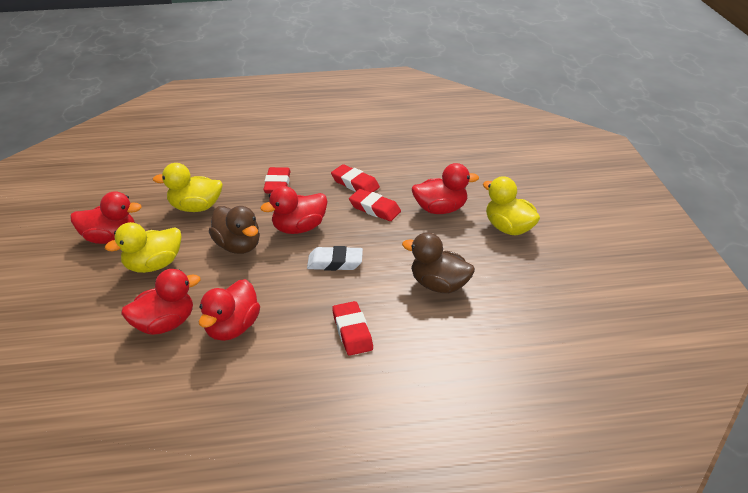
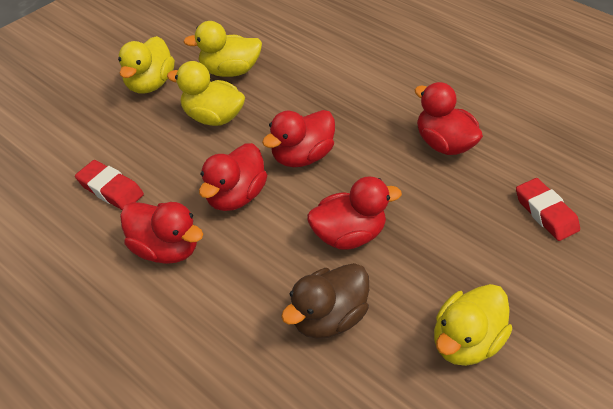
brown duck: [209,206,259,254] [402,232,475,293] = 2 -> [281,263,369,339] = 1
red eraser: [263,167,291,193] [331,164,380,192] [332,301,373,355] [349,189,401,221] = 4 -> [75,160,144,210] [516,178,580,241] = 2
white eraser: [307,246,363,271] = 1 -> none = 0
yellow duck: [105,222,182,273] [153,163,223,212] [483,176,540,235] = 3 -> [118,36,175,94] [167,61,245,126] [183,21,262,77] [434,284,512,366] = 4

